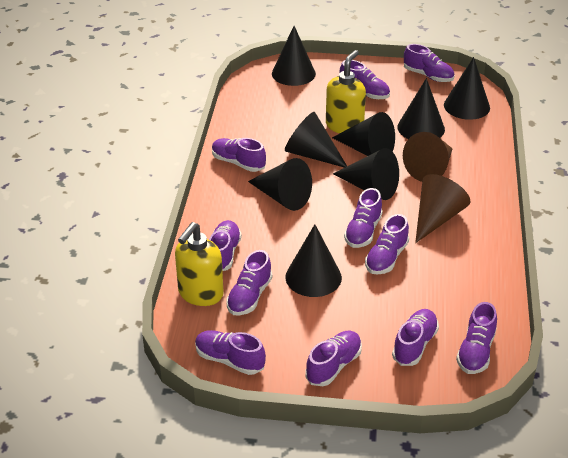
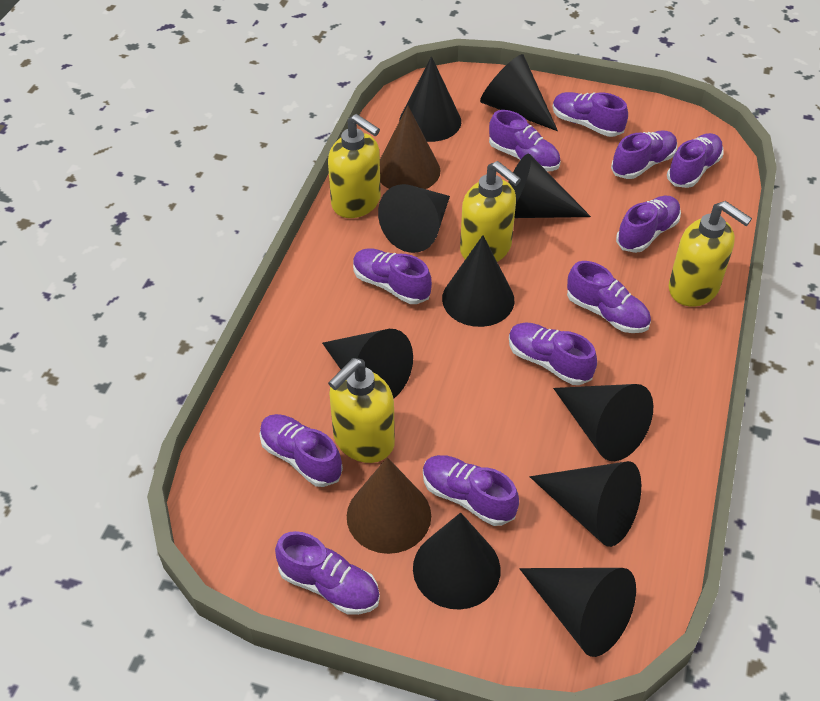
black cone: [248,158,312,211] [272,26,316,86] [285,112,347,168] [285,224,342,297] [332,112,395,156] [333,148,399,200] [397,78,445,139] [444,57,490,120] = 8 -> [322,329,413,399] [378,184,450,253] [399,56,461,142] [413,512,501,610] [442,235,514,327] [480,54,558,131] [508,154,591,218] [519,568,636,657] [530,461,641,547] [553,384,653,461] = 10
yellow soap dispenser: [175,222,224,306] [326,50,366,133] = 2 -> [328,114,381,218] [328,358,395,463] [460,161,521,262] [669,201,752,307] = 4

